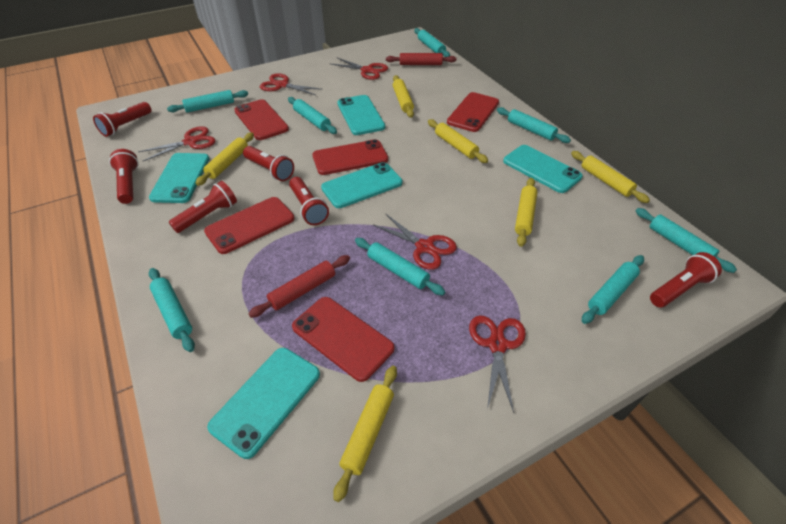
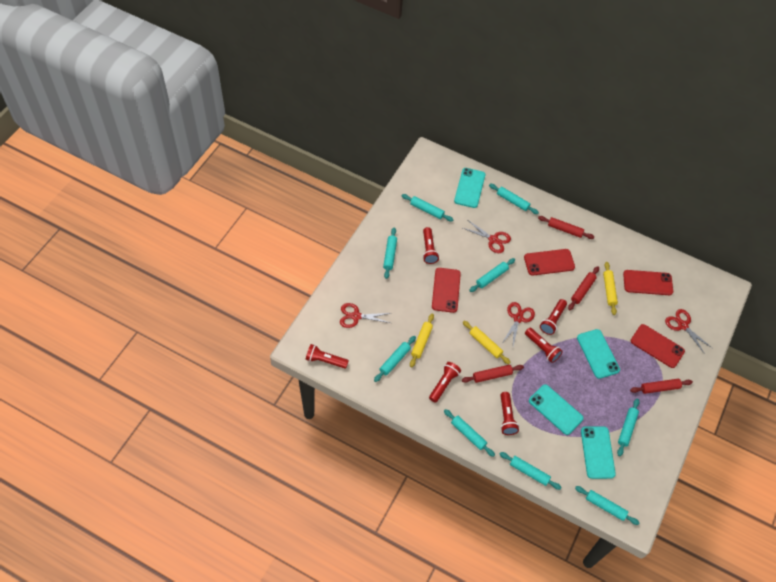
red phone: [204,197,295,254] [234,99,289,140] [292,297,395,382] [312,139,388,175] [447,92,499,132] = 5 -> [432,268,461,313] [524,249,575,276] [623,270,673,295] [630,324,685,368] = 4
red rolling pin: [248,255,350,318] [386,53,456,65] = 2 -> [462,365,524,383] [538,216,594,239] [568,266,599,310] [630,379,693,394] = 4
red scissors: [138,126,216,161] [260,73,323,95] [331,57,388,80] [374,214,457,270] [469,316,526,413] = 5 -> [340,303,391,328] [463,220,511,253] [502,302,535,346] [665,309,712,354] = 4
turquoise phone: [149,153,210,203] [207,348,320,459] [321,162,402,208] [337,95,385,135] [503,145,583,193] = 5 -> [454,168,485,208] [529,384,583,435] [577,329,620,379] [581,426,616,479] = 4
turquoise rolling pin: [149,268,195,352] [167,90,248,113] [288,97,337,134] [355,238,445,295] [414,28,450,57] [497,107,571,143] [582,255,644,324] [636,208,737,273] = 8 -> [374,336,416,382] [383,228,397,279] [402,194,454,222] [444,409,495,457] [469,258,515,292] [489,184,539,214] [500,452,562,490] [575,486,639,525] [617,398,639,456] = 9
yellow rolling pin: [196,133,254,186] [333,366,397,502] [393,75,414,118] [428,119,488,163] [515,178,537,247] [571,151,650,203] = 6 -> [410,314,434,367] [463,321,511,364] [603,262,618,315] = 3

